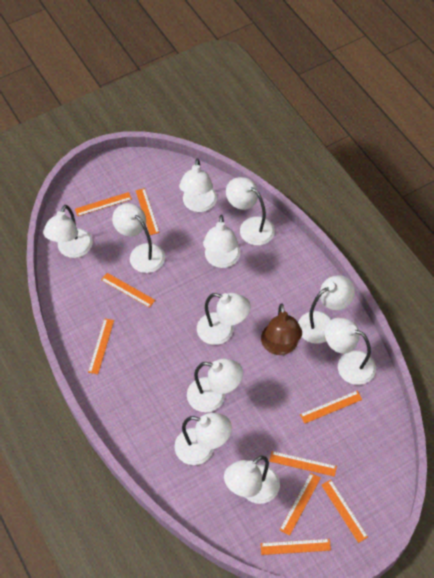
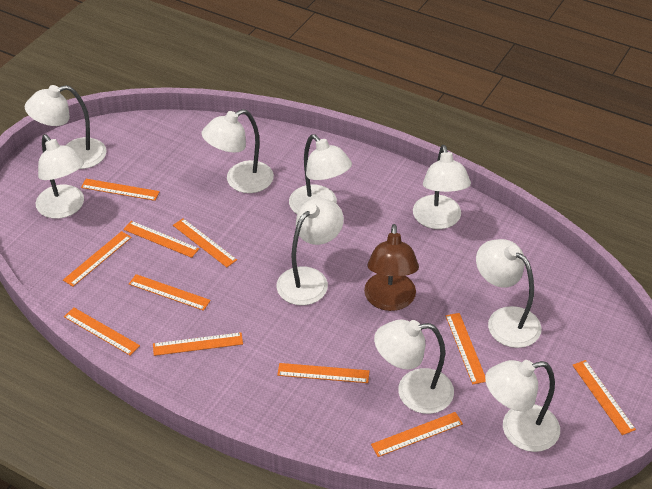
orange ruler: [75,192,132,216] [88,318,114,374] [101,273,155,308] [136,188,160,235] [260,539,331,555] [269,451,337,477] [280,473,321,536] [300,391,362,424] [321,480,368,543] = 9 -> [63,231,132,287] [64,307,140,356] [81,179,160,201] [123,221,199,258] [129,274,211,311] [153,332,243,356] [173,218,237,267] [277,363,369,383] [371,412,463,457] [445,313,486,385] [572,360,636,435] = 11
white lamp: [43,205,93,258] [112,203,165,273] [174,413,232,465] [179,158,217,212] [187,359,243,412] [197,293,251,345] [203,215,240,268] [224,456,280,504] [226,177,275,245] [298,275,355,344] [325,318,376,385] = 11 -> [25,85,107,169] [36,134,84,219] [202,109,274,193] [276,198,344,305] [289,134,352,214] [374,320,454,414] [413,145,471,229] [476,239,541,348] [485,360,560,452] = 9

